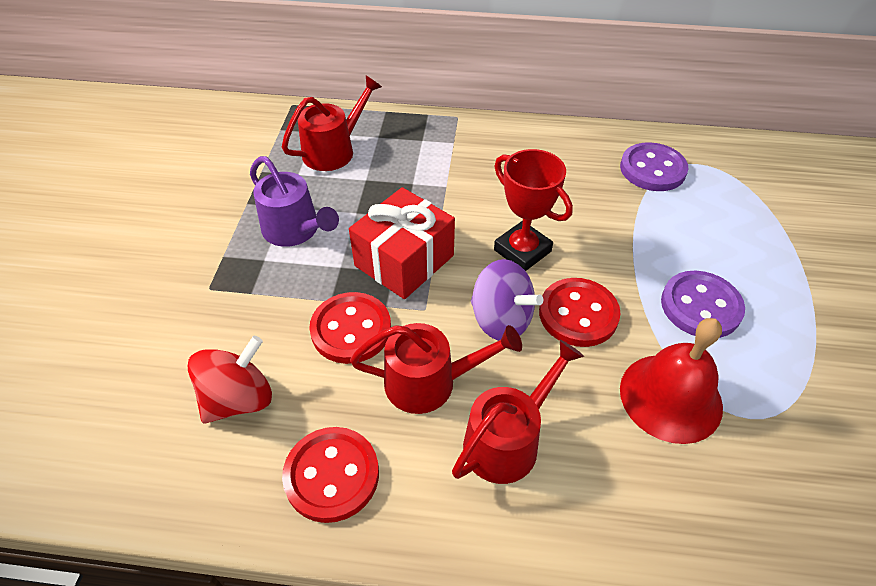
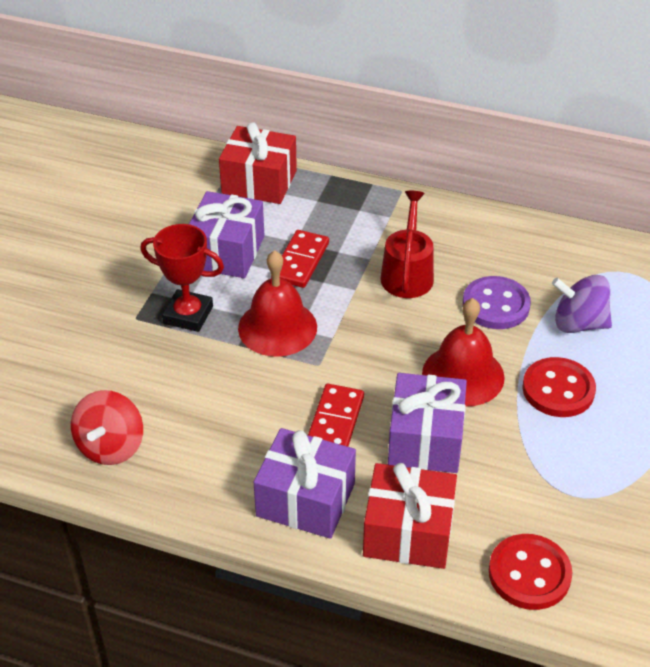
purple button: [620,142,689,191] [661,271,745,338] = 2 -> [463,276,531,329] = 1
purple gift: none = 0 -> [189,191,264,278] [254,428,356,539] [388,373,467,473] = 3
purple watering can: [250,156,339,247] = 1 -> none = 0
red bell: [620,318,723,444] = 1 -> [238,250,317,357] [422,298,505,406] = 2
red button: [282,427,379,523] [309,292,391,364] [539,278,621,347] = 3 -> [489,534,572,610] [522,357,596,417] = 2
red domino: none = 0 -> [271,230,329,288] [308,384,364,447] = 2
red gift: [349,187,455,299] = 1 -> [219,122,297,204] [363,463,457,569] = 2
red watering can: [282,76,382,171] [350,323,522,414] [452,340,584,484] = 3 -> [381,191,434,298] = 1

